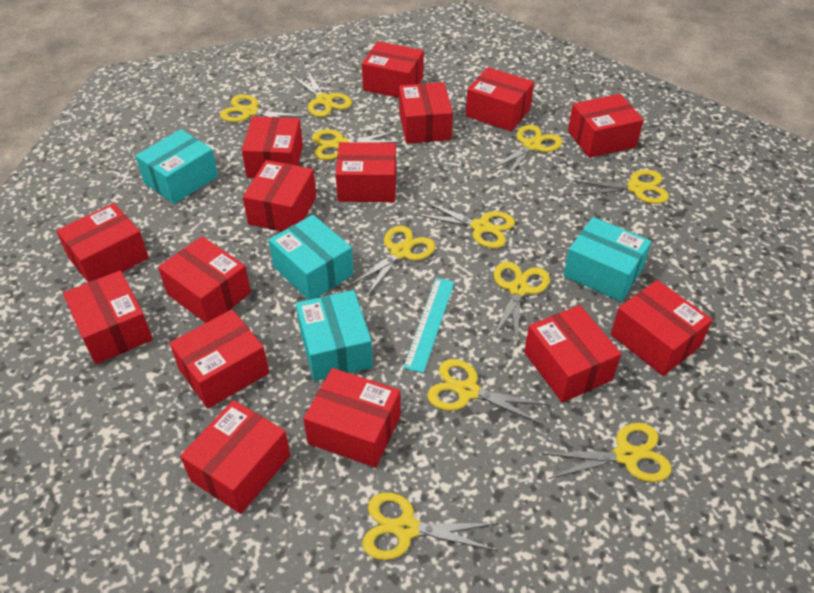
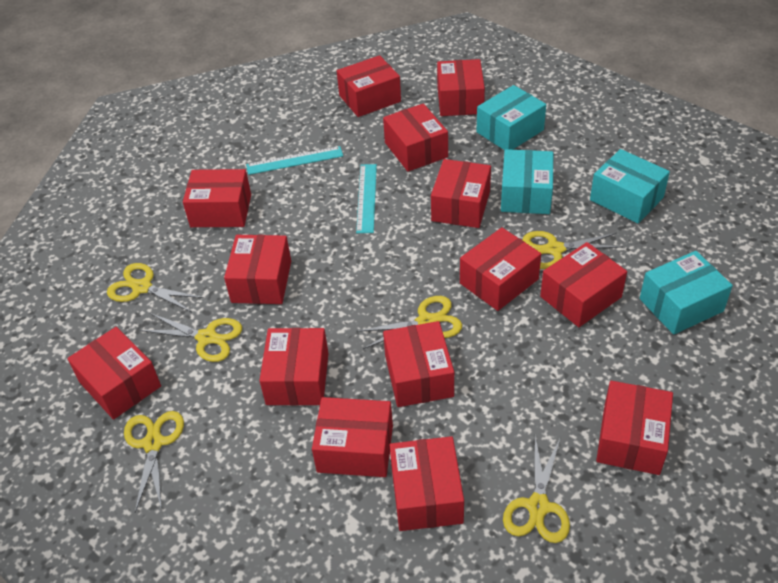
red box: [56,203,149,282] [63,271,153,364] [158,236,251,323] [170,310,269,408] [180,400,290,514] [242,116,303,178] [243,160,316,231] [303,368,401,468] [336,142,396,202] [362,41,424,98] [399,82,453,144] [466,67,534,132] [524,305,621,402] [568,94,644,158] [611,280,712,376] = 15 -> [67,327,161,420] [183,169,251,227] [224,235,291,304] [259,328,329,406] [312,397,393,477] [337,55,401,117] [383,103,448,172] [383,321,454,407] [390,436,464,531] [431,159,491,228] [437,59,485,116] [460,227,541,311] [540,242,627,327] [596,381,673,475] = 14
turquoise ruler: [403,278,455,373] = 1 -> [246,146,343,175] [356,164,377,233] = 2
yellow scissors: [220,94,307,122] [291,69,352,117] [312,129,401,160] [348,225,435,298] [362,492,498,560] [415,200,515,249] [427,359,549,425] [489,125,562,179] [492,261,550,344] [540,423,672,482] [572,170,669,204] = 11 -> [107,263,204,312] [124,411,184,512] [139,313,242,362] [356,296,462,349] [503,436,570,543] [522,231,623,269] = 6

